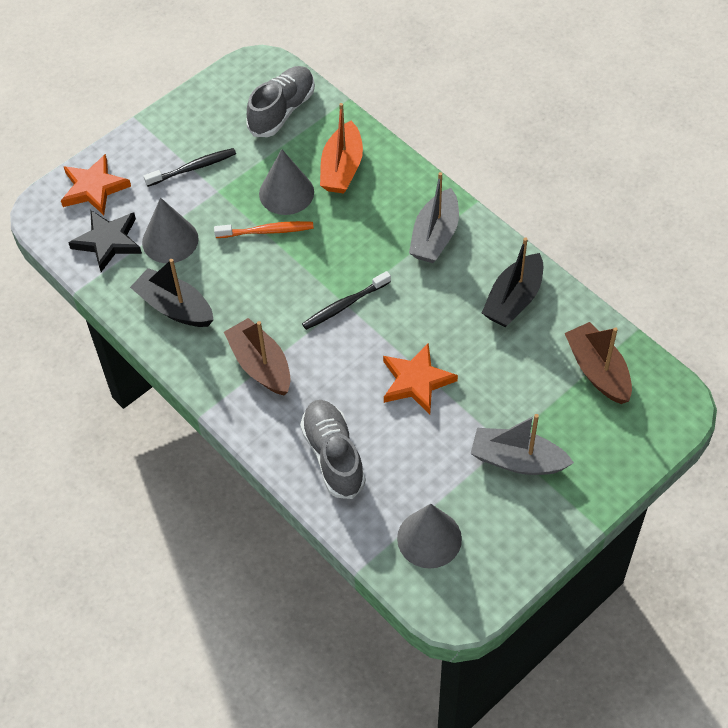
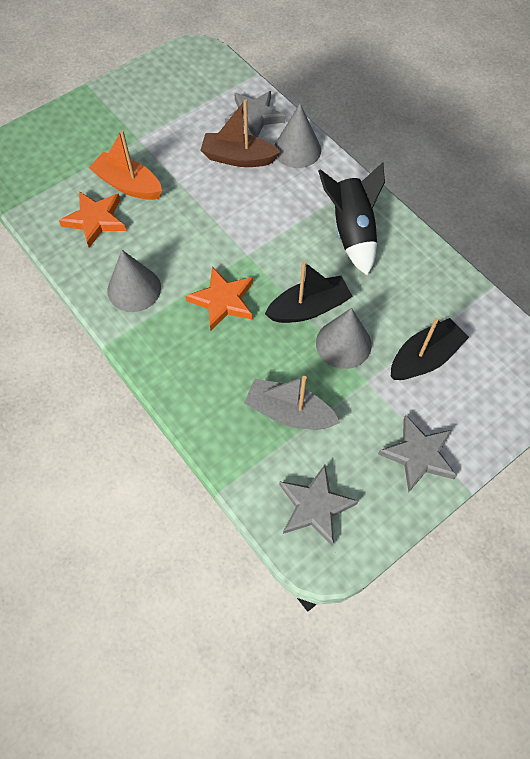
black rocket: none = 0 -> [318,162,385,275] = 1
black star: [68,210,142,272] = 1 -> none = 0
black toothbrush: [144,148,236,187] [302,271,391,330] = 2 -> none = 0
brown boat: [224,318,291,395] [565,322,632,404] = 2 -> [200,99,280,167] = 1
grey boat: [409,172,459,263] [470,414,574,475] = 2 -> [244,376,340,429] = 1
grey shoe: [247,66,315,137] [300,400,366,499] = 2 -> none = 0
grey star: none = 0 -> [225,91,285,137] [279,465,359,546] [378,415,457,493] = 3
orange toothbrush: [214,221,314,238] = 1 -> none = 0

